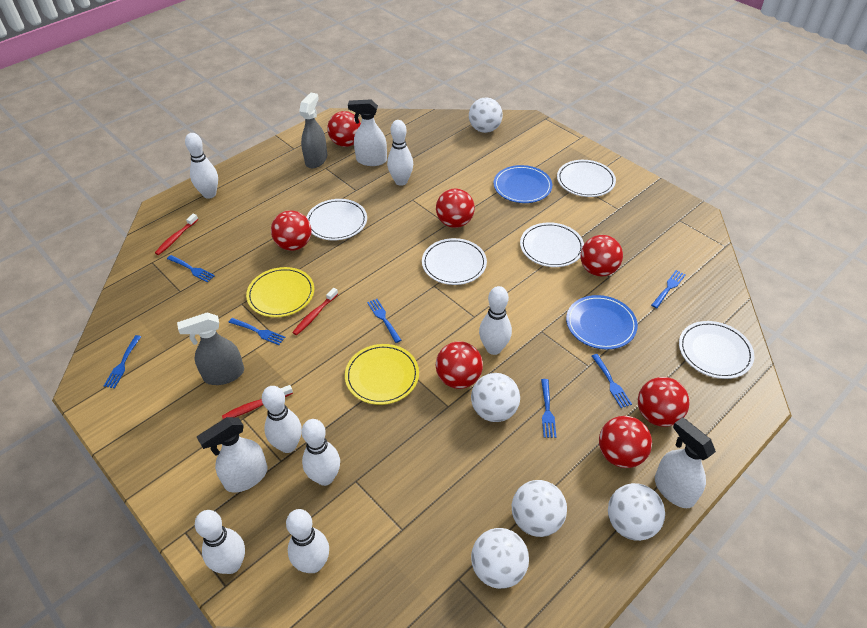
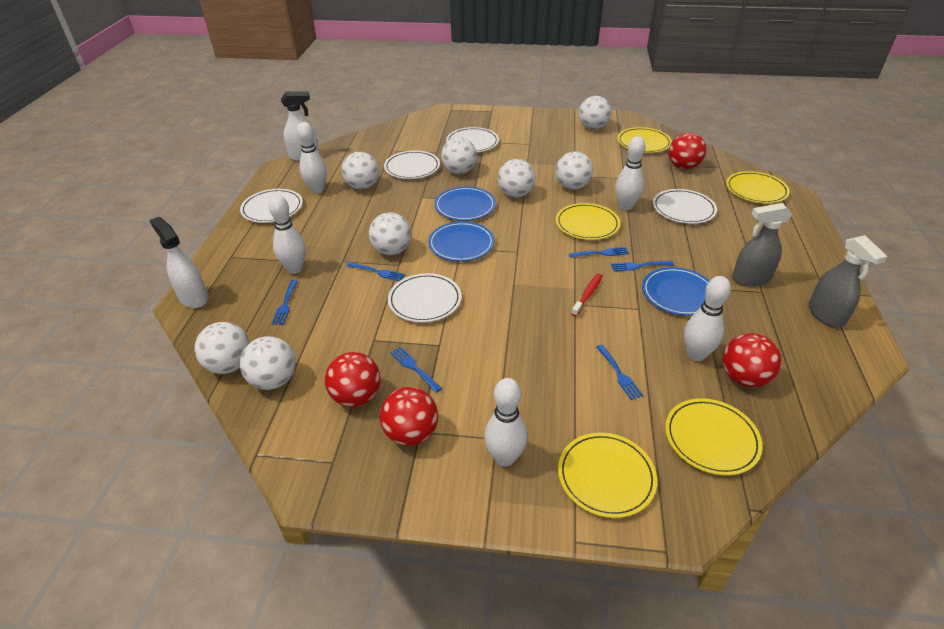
blue fork: [104,335,141,388] [167,255,215,283] [228,318,285,345] [367,299,401,343] [541,379,556,438] [592,354,632,408] [651,270,686,308] = 7 -> [271,280,298,325] [347,262,405,281] [390,347,442,393] [569,247,629,258] [596,345,643,400] [611,261,674,271] = 6
blue plate: [494,165,552,203] [566,295,638,349] = 2 -> [428,222,495,261] [435,187,496,221] [642,267,710,316] = 3
red ball: [271,210,311,251] [327,111,361,147] [436,188,475,228] [436,341,483,389] [580,235,623,276] [599,416,652,468] [638,377,690,427] = 7 -> [325,352,380,407] [380,387,438,446] [669,133,706,169] [722,333,781,387] = 4
red toothbrush: [155,213,198,255] [222,385,293,419] [292,288,338,335] = 3 -> [571,273,603,317] = 1
white ball: [469,98,503,133] [471,373,520,422] [471,528,529,589] [512,480,567,537] [608,483,665,541] = 5 -> [194,322,250,374] [240,336,296,390] [342,152,379,189] [369,213,411,255] [441,137,477,174] [498,159,535,197] [556,152,593,190] [579,96,611,130] = 8
white bowling pin: [185,133,218,199] [195,510,245,574] [262,386,302,453] [286,509,329,573] [302,419,340,486] [387,120,413,186] [479,286,512,355] = 7 -> [268,195,306,274] [297,122,327,193] [484,378,527,467] [615,136,646,210] [684,276,731,361] = 5
white spray bottle: [197,417,267,493] [348,99,387,166] [655,417,716,508] = 3 -> [149,217,208,308] [281,91,319,161] = 2
yellow plate: [246,267,314,317] [345,344,419,405] = 2 -> [556,203,620,240] [558,432,657,518] [617,127,672,153] [665,398,763,476] [726,171,790,204] = 5

